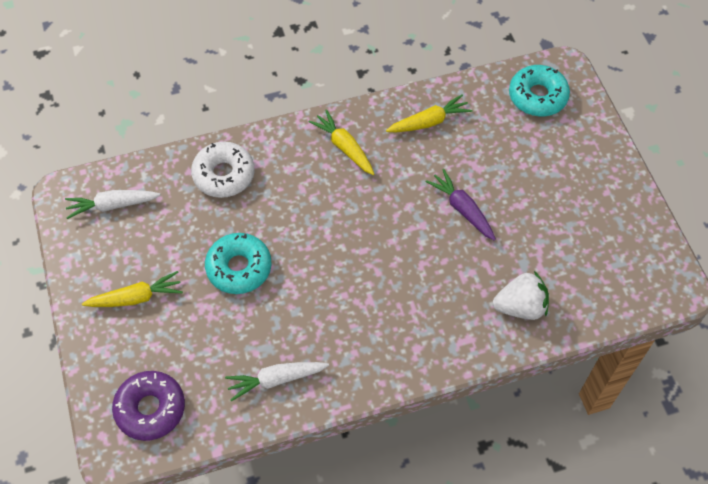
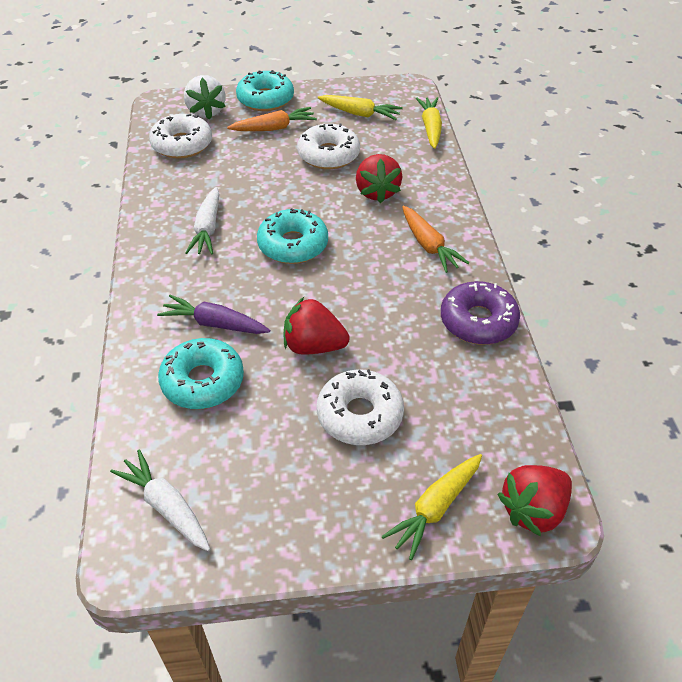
orange carrot: none = 0 -> [227,107,317,131] [402,205,469,273] = 2
red strawberry: none = 0 -> [283,297,350,355] [356,154,402,203] [497,465,572,537] = 3
turquoise donut: [205,233,272,294] [509,65,570,116] = 2 -> [158,338,244,409] [236,70,294,111] [257,208,328,264] = 3
white donut: [191,142,255,198] = 1 -> [149,114,212,159] [297,124,360,169] [317,369,404,445] = 3

